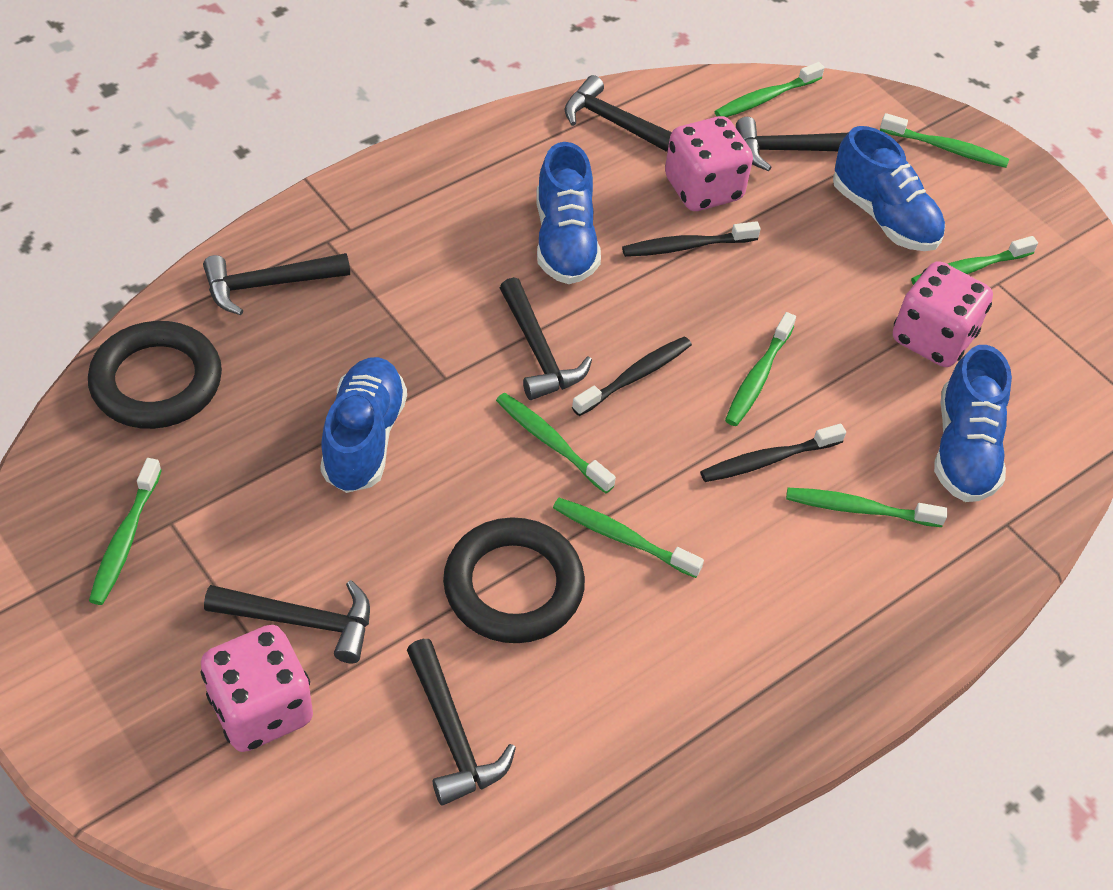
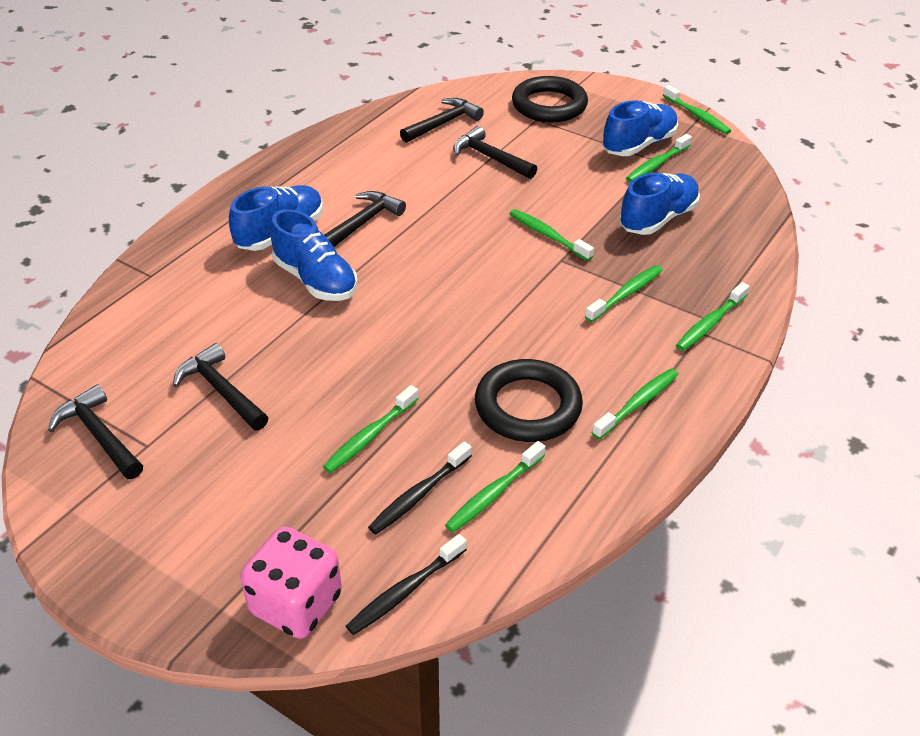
black hammer: [203,253,350,315] [204,580,370,663] [407,639,516,806] [500,277,592,400] [564,75,672,152] [736,117,848,171] = 6 -> [48,384,143,479] [173,343,268,430] [324,191,406,247] [400,98,484,143] [453,126,537,179] = 5
black toothbrush: [572,336,692,416] [622,221,760,257] [700,424,846,482] = 3 -> [346,534,467,635] [368,441,472,534] = 2
pink dice: [200,625,313,752] [665,116,753,211] [893,261,993,367] = 3 -> [240,526,342,639] = 1

